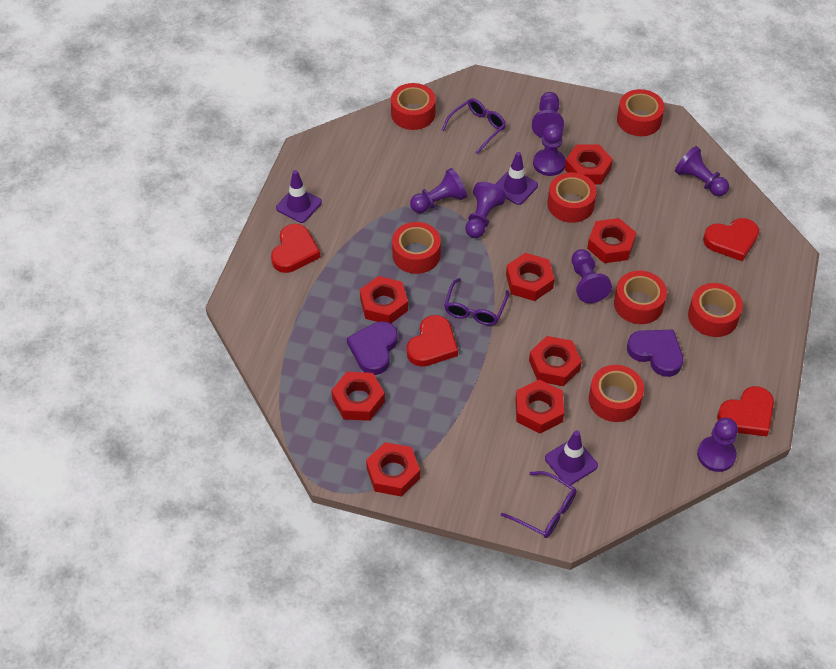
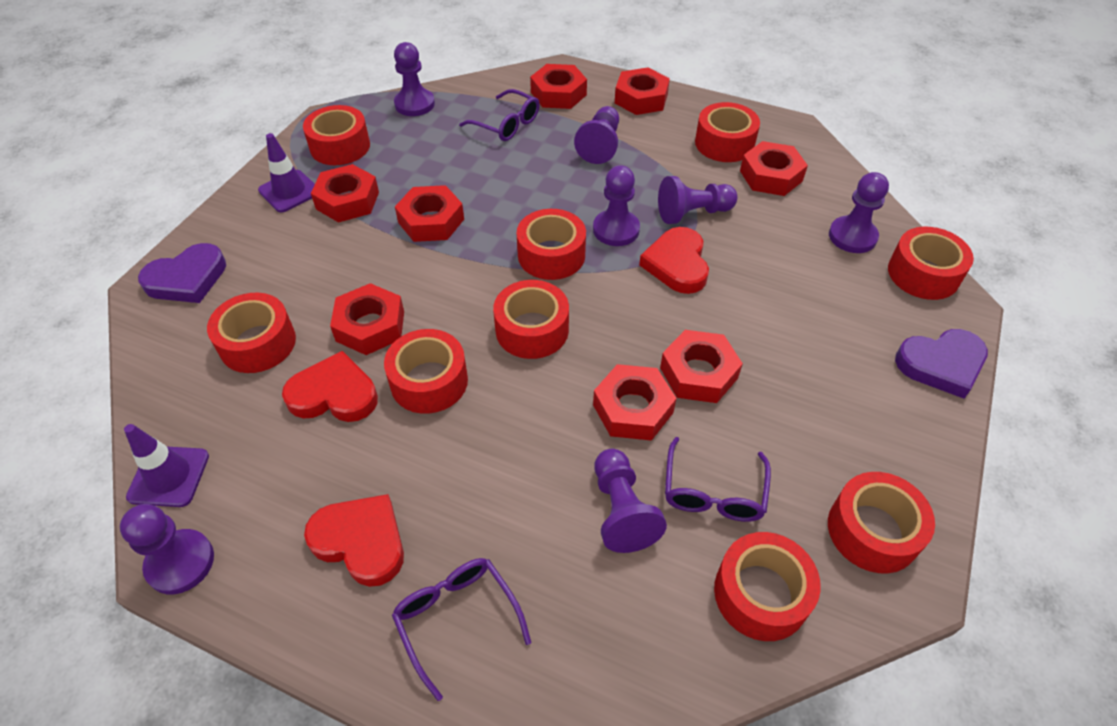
purple traffic cone: [276,170,322,223] [495,152,538,205] [545,430,598,485] = 3 -> [124,424,209,507] [258,133,315,212] = 2
red heart: [271,224,321,273] [407,315,458,367] [703,218,759,261] [717,386,774,436] = 4 -> [282,351,378,422] [304,494,404,587] [639,227,709,294] = 3
red tape: [391,83,436,130] [392,222,441,274] [547,172,597,223] [589,365,644,422] [614,271,667,324] [617,89,665,136] [688,283,743,337] = 7 -> [207,293,296,373] [303,105,370,165] [384,329,468,414] [493,280,569,359] [517,209,586,280] [695,102,760,162] [714,532,821,641] [828,472,935,573] [888,227,974,300] = 9

